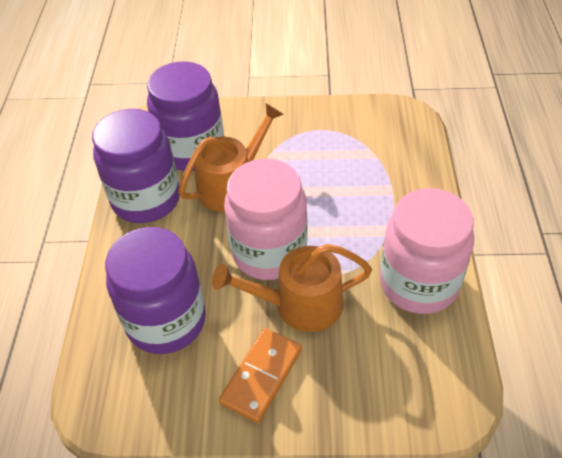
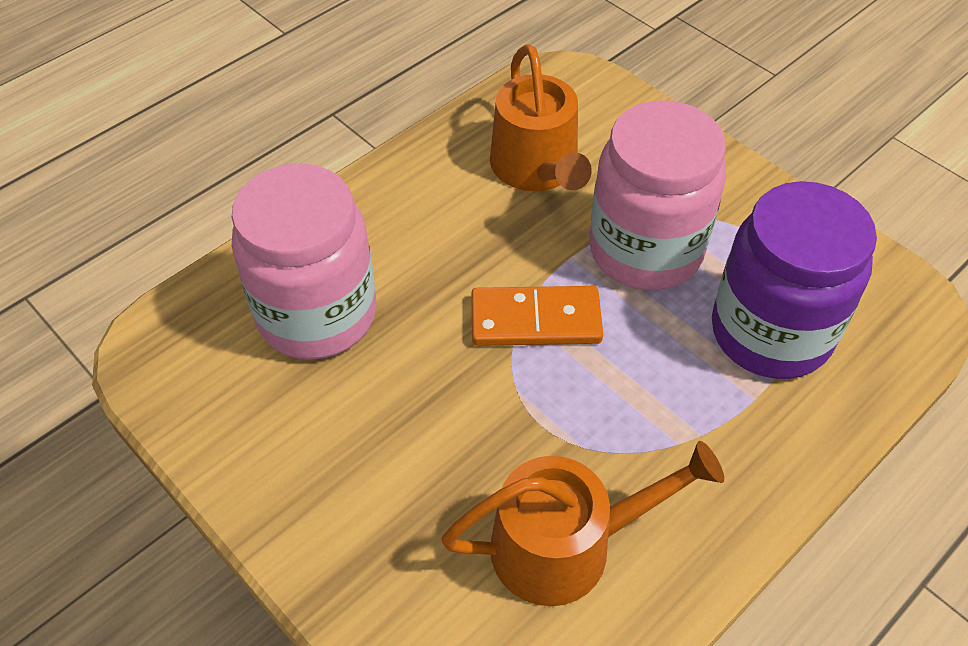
purple jar: [92,109,180,223] [105,227,206,354] [147,61,224,171] = 3 -> [712,181,877,379] = 1

